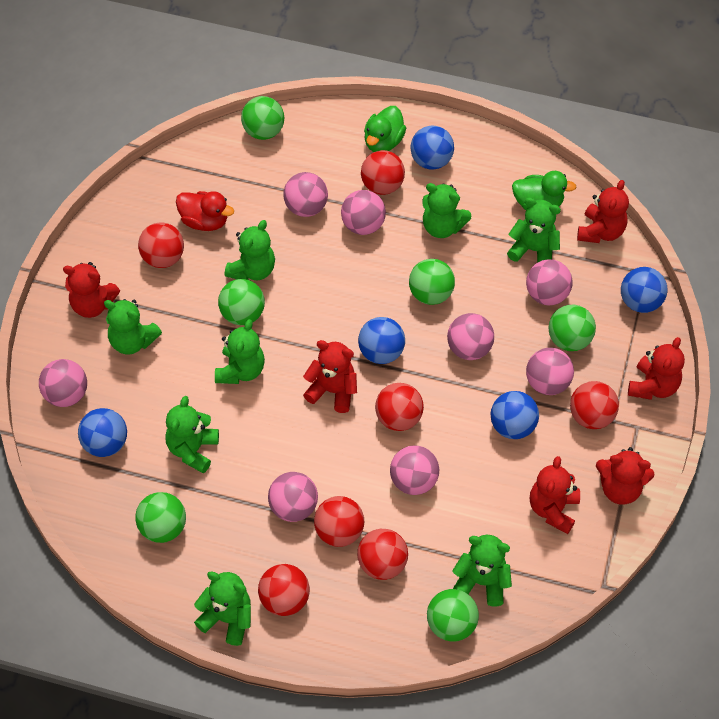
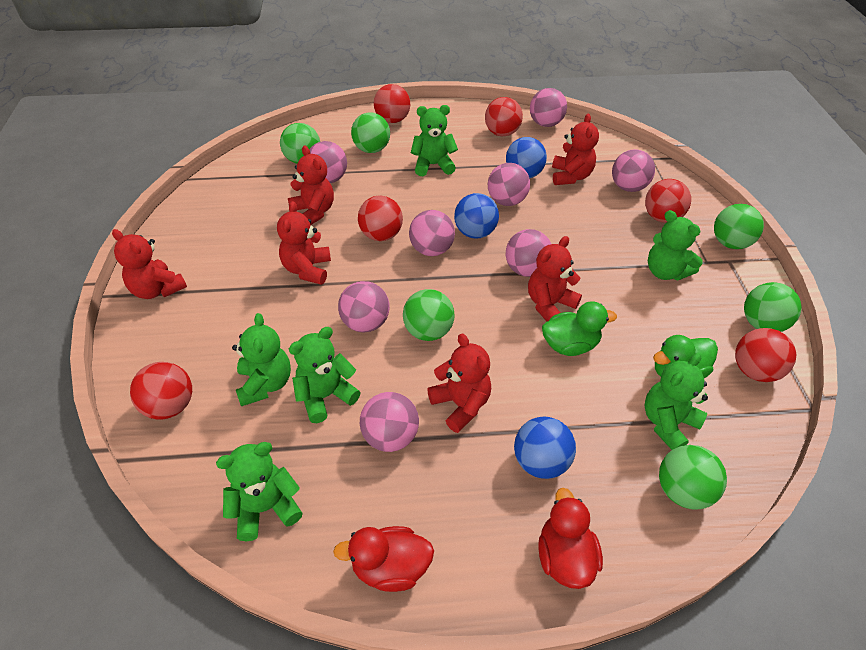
blue ball: [78,408,127,457] [358,317,405,364] [411,126,454,170] [491,391,539,439] [621,267,668,313] = 5 -> [454,193,499,239] [506,137,547,178] [514,417,576,479] = 3
green teddy bear: [104,299,162,354] [165,396,219,473] [194,571,251,646] [215,319,265,384] [225,220,275,280] [422,183,471,238] [452,535,512,606] [507,197,561,263] = 8 -> [216,442,303,541] [232,313,291,406] [289,327,361,423] [411,105,458,176] [644,353,708,450] [648,210,703,280] = 6
red ball: [138,222,184,268] [258,564,310,616] [314,496,364,547] [357,529,408,580] [361,150,405,195] [375,383,424,431] [570,381,619,429] = 7 -> [130,362,192,419] [358,196,403,241] [374,84,410,123] [485,97,523,136] [645,179,691,223] [735,328,796,382] = 6
red duck: [176,191,234,231] = 1 -> [333,526,434,592] [538,488,603,589] = 2

